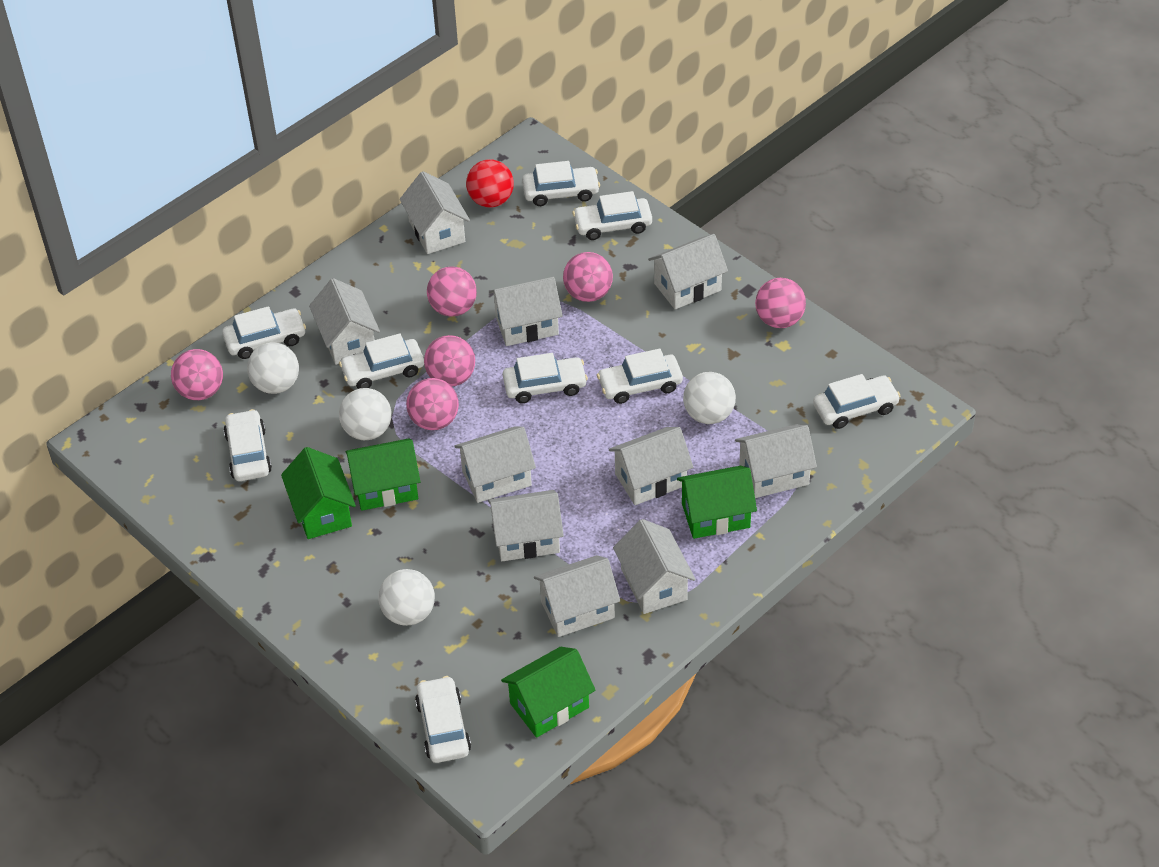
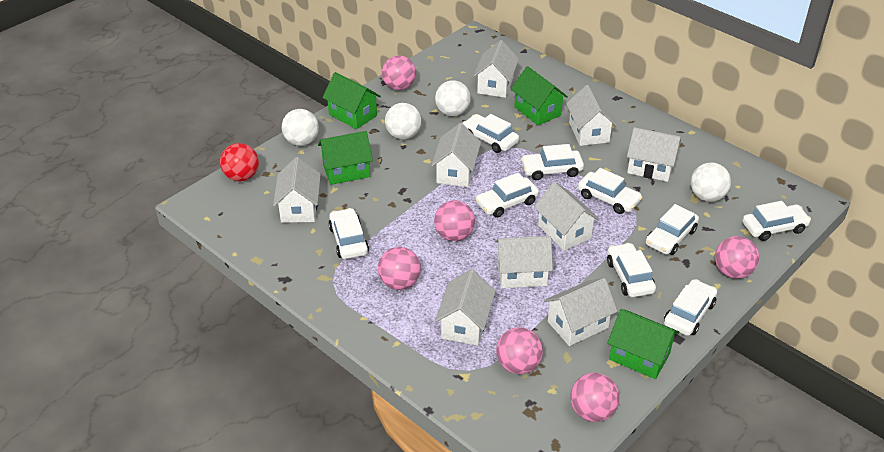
white house: [309,278,380,365] [400,171,470,254] [454,426,536,503] [488,490,564,561] [489,277,563,346] [534,555,620,637] [609,427,693,505] [613,519,696,614] [648,234,728,309] [735,424,817,498] = 10 -> [273,157,321,223] [431,123,481,187] [435,269,496,346] [473,40,519,98] [495,236,553,288] [534,182,600,251] [544,278,617,346] [566,85,617,146] [627,127,681,182] = 9

